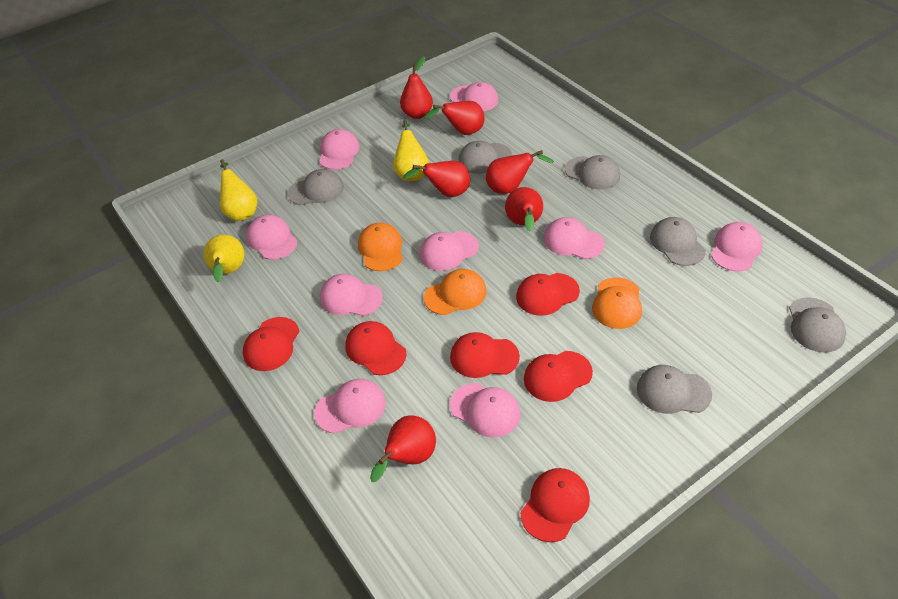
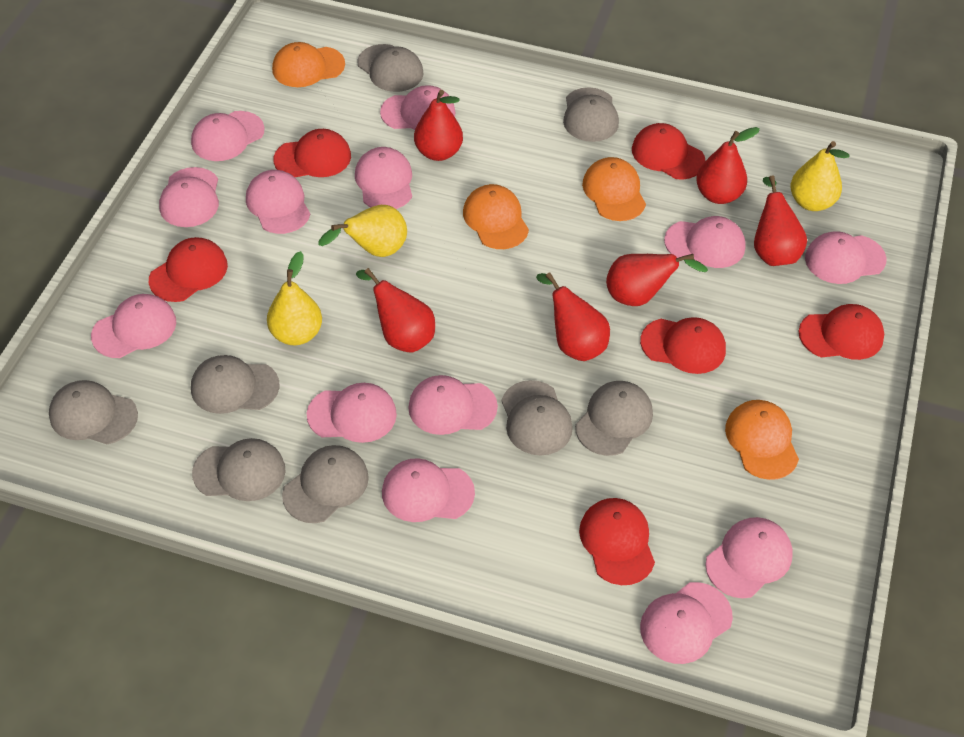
grey cap: [287,169,344,205] [458,141,512,174] [565,155,620,190] [637,365,712,414] [650,217,706,266] [789,297,846,353] = 6 -> [49,380,138,444] [191,355,279,414] [192,438,286,501] [282,445,369,523] [357,44,424,92] [501,380,573,456] [563,87,619,142] [575,381,653,456] = 8
orange cap: [358,223,403,271] [424,269,487,315] [592,277,642,329] = 3 -> [272,42,345,87] [463,184,529,249] [582,157,646,221] [725,400,799,480] = 4
pink cap: [246,215,298,260] [314,379,386,434] [319,129,359,170] [320,274,383,316] [420,231,479,271] [450,82,499,111] [450,383,520,438] [544,217,605,259] [711,222,763,271] = 9 -> [91,294,176,358] [159,167,219,227] [191,111,265,161] [246,170,310,234] [307,383,397,443] [355,147,412,209] [380,85,456,130] [382,458,475,522] [408,375,498,435] [640,582,733,664] [664,216,746,268] [705,517,793,598] [805,231,887,284] = 13

